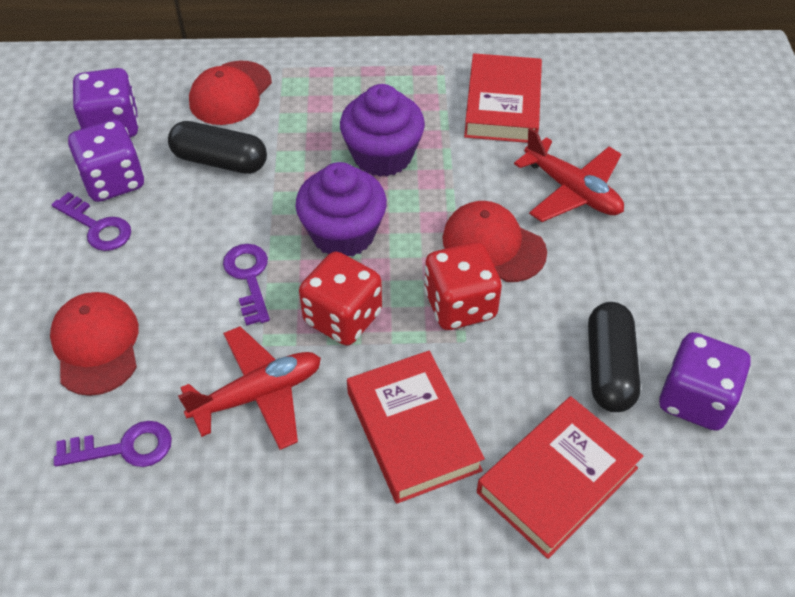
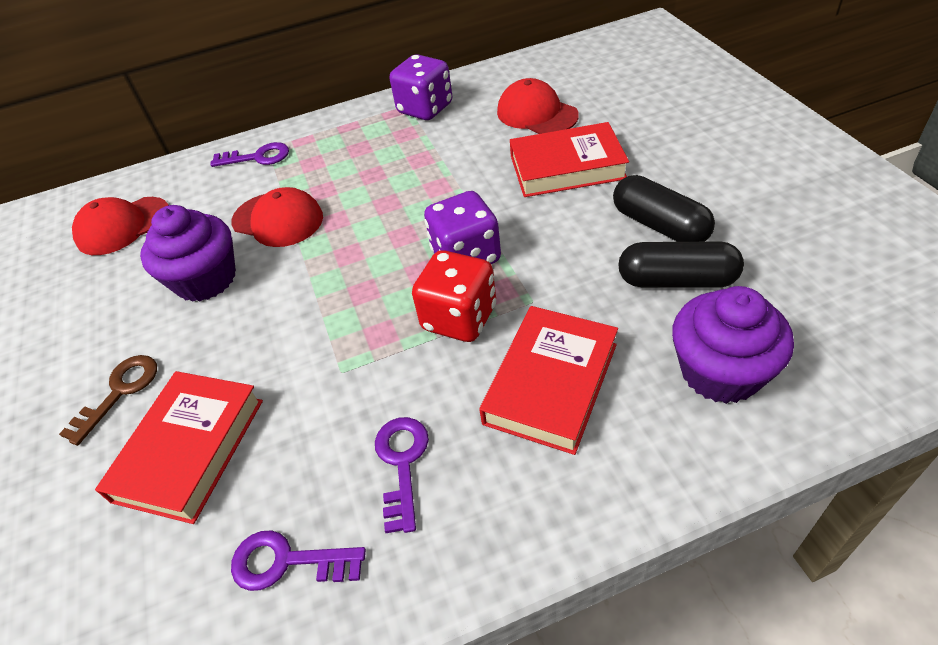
brown key: none = 0 -> [59,355,157,446] = 1
purple dice: [68,119,144,202] [73,68,139,138] [660,332,751,431] = 3 -> [390,54,452,120] [424,191,501,264] = 2
red dice: [299,251,382,346] [424,242,502,330] = 2 -> [412,250,496,342] = 1
red plane: [178,327,321,450] [514,127,624,222] = 2 -> none = 0

